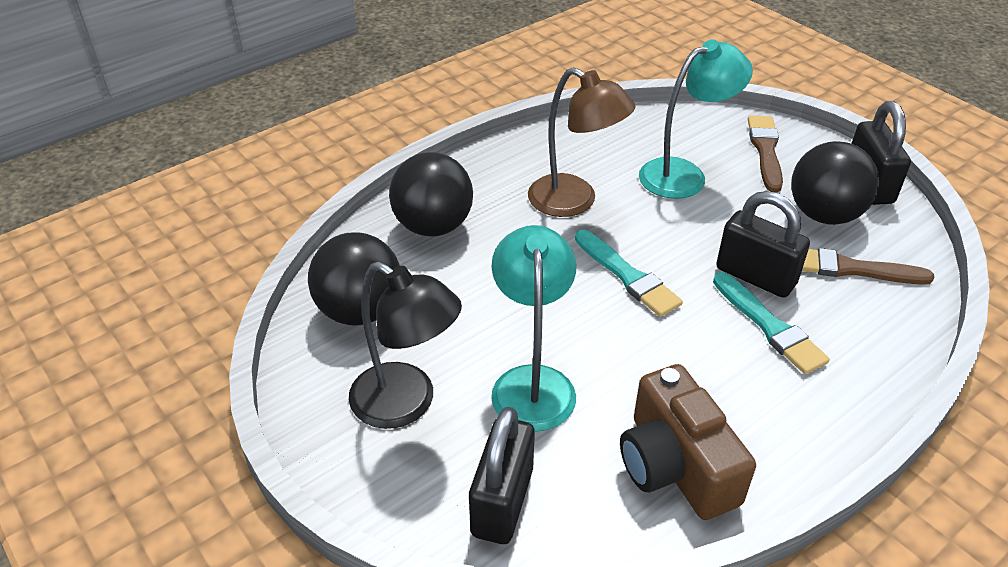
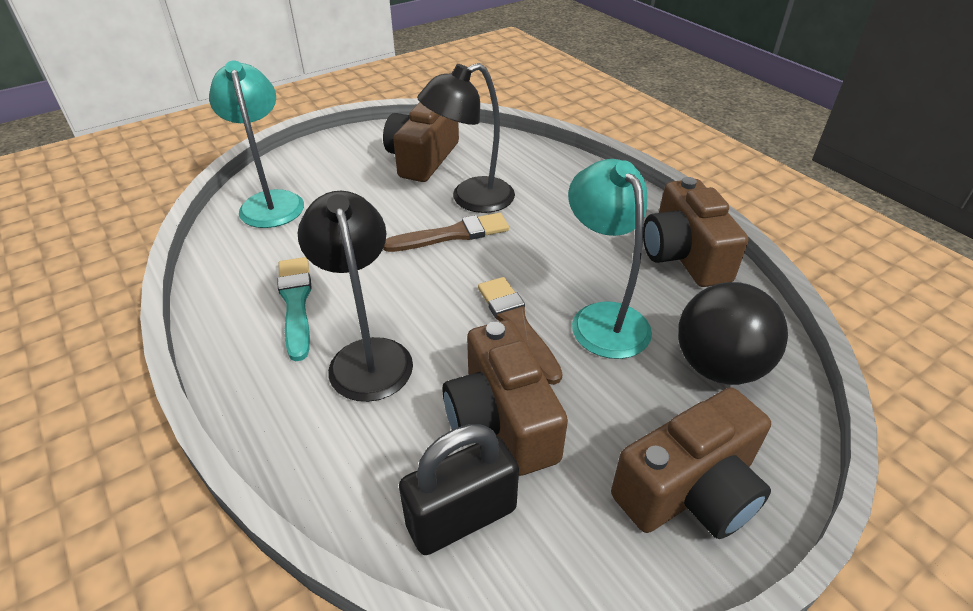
black ball: [308,232,400,326] [389,152,473,237] [791,141,879,225] = 3 -> [678,282,788,385] = 1
black lamp: [349,261,462,429] = 1 -> [298,191,413,402] [417,63,515,213] = 2
black padlock: [469,407,535,544] [716,191,810,298] [851,101,911,205] = 3 -> [399,424,519,555] = 1
brown camera: [620,364,756,520] = 1 -> [383,102,459,182] [443,320,568,476] [611,387,771,539] [643,177,749,287] = 4
brown lamp: [528,67,636,217] = 1 -> none = 0
turquoise brush: [575,230,683,317] [713,272,830,374] = 2 -> [278,257,312,361] = 1

